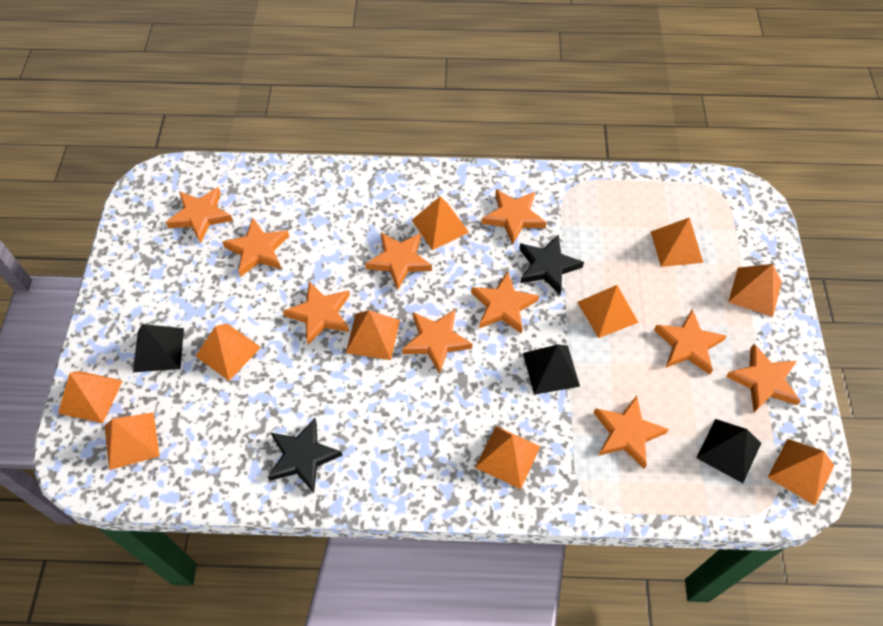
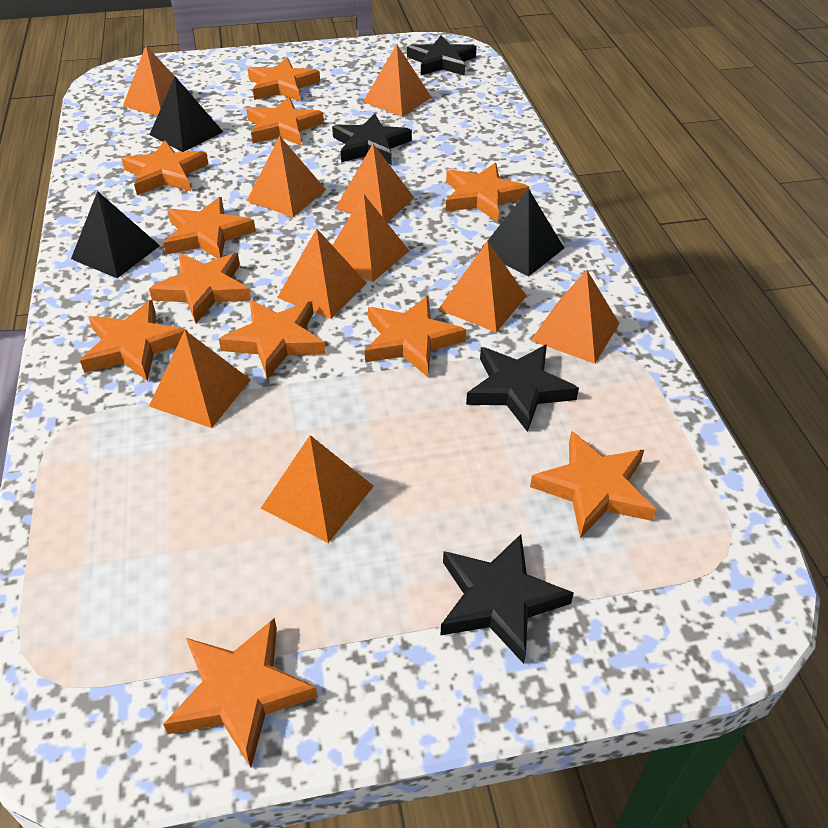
black star: [268,418,343,493] [519,235,584,295] = 2 -> [332,113,412,165] [407,35,477,76] [441,534,574,664] [466,345,579,432] = 4
orange star: [166,187,233,243] [222,218,289,277] [283,281,350,345] [365,232,432,290] [402,309,472,374] [471,271,539,334] [482,189,547,245] [594,396,669,469] [654,309,727,375] [726,344,801,412] = 10 -> [80,300,187,381] [122,140,208,195] [149,253,251,324] [163,197,256,259] [163,618,318,768] [219,300,326,379] [246,97,324,146] [248,58,320,102] [365,296,466,377] [446,163,529,222] [530,431,656,538] = 11

